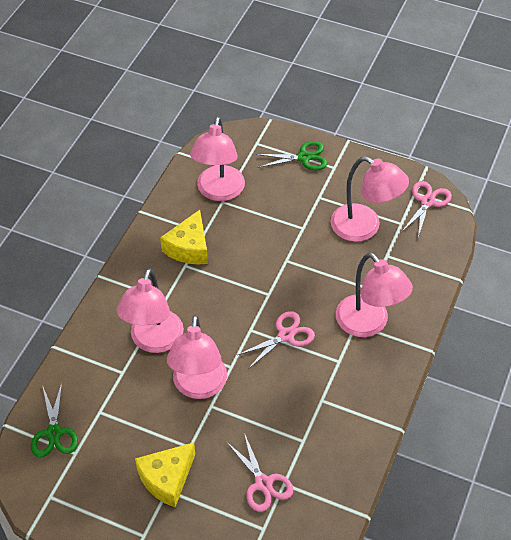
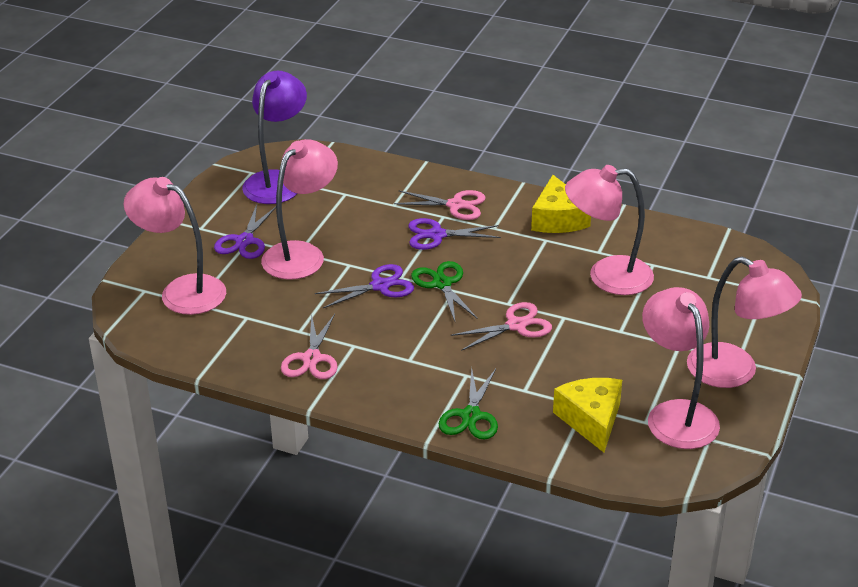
purple lamp: none = 0 -> [242,71,307,204] = 1
purple scissors: none = 0 -> [214,204,276,259] [315,264,414,308] [409,218,501,250] = 3

